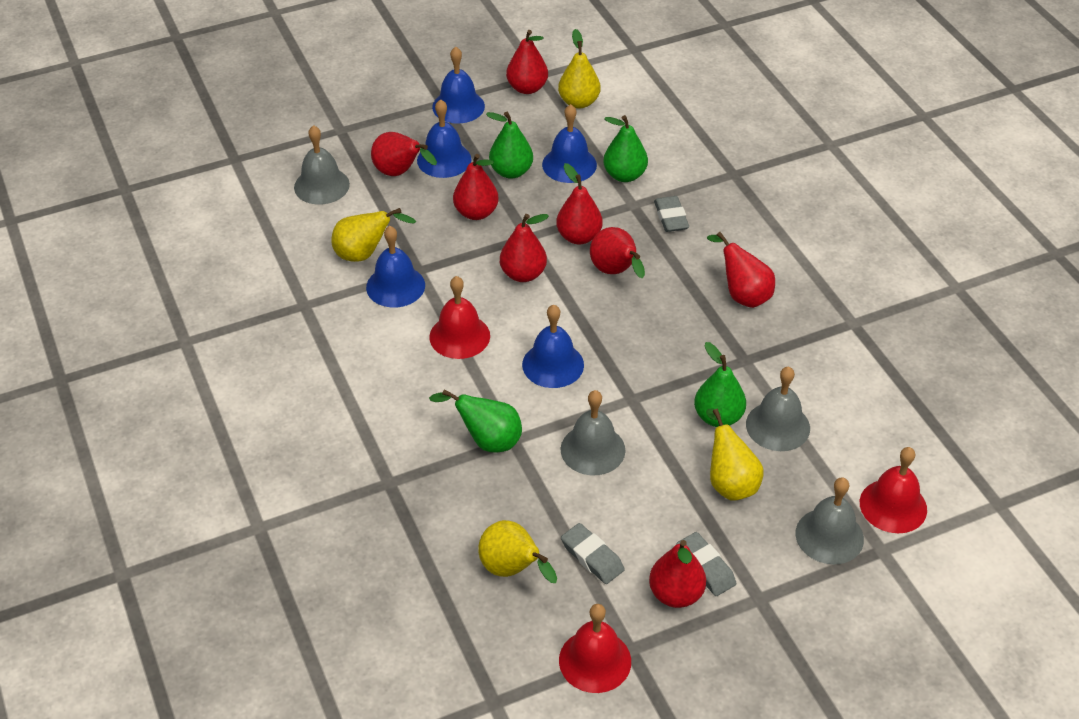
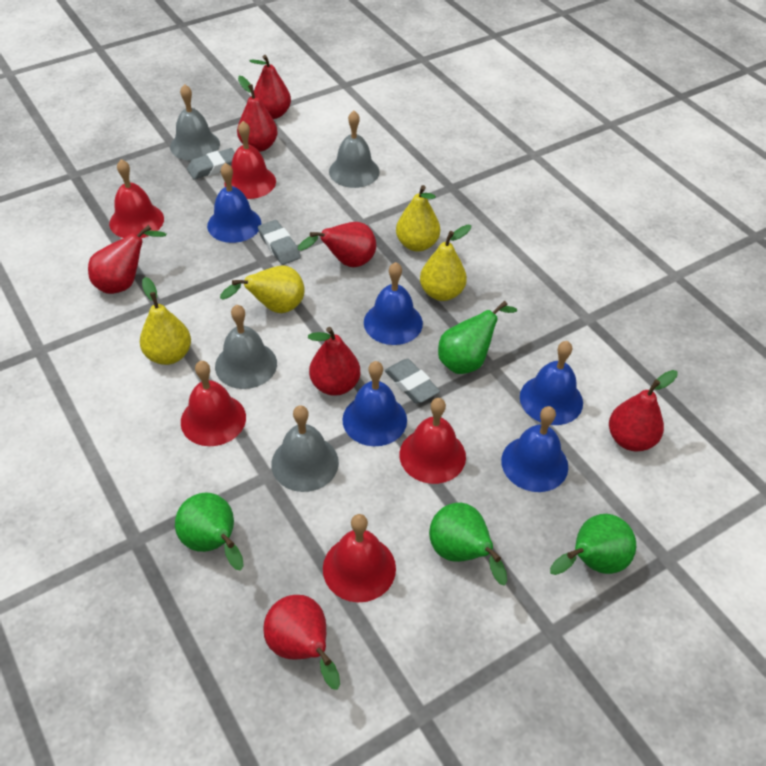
red bell: [429,276,490,359] [559,604,631,693] [860,447,927,533] = 3 -> [109,159,164,238] [181,361,246,446] [224,121,276,199] [323,514,396,602] [399,398,466,484] = 5
red pear: [371,132,437,176] [453,154,499,220] [500,214,549,282] [506,30,548,94] [556,163,603,244] [590,227,645,278] [649,540,706,608] [707,232,775,308] = 8 -> [88,225,167,294] [237,76,278,152] [250,55,291,119] [263,595,340,690] [298,222,376,267] [308,327,361,396] [609,370,678,452] = 7

